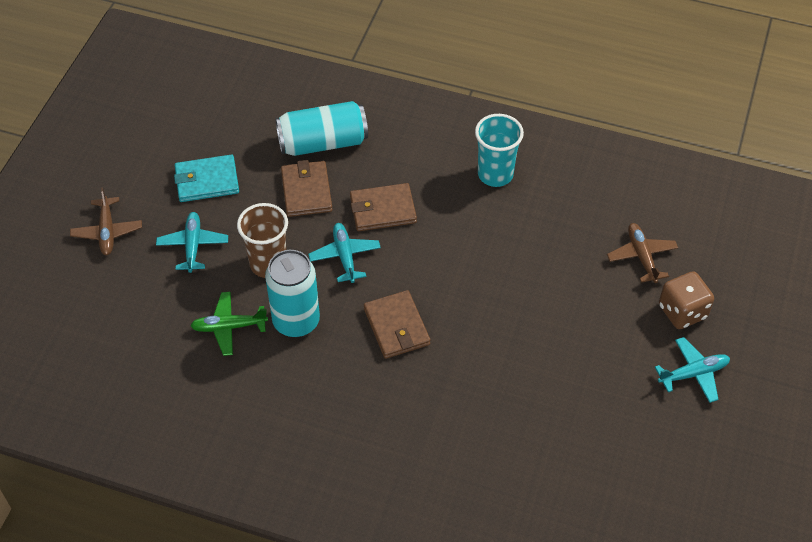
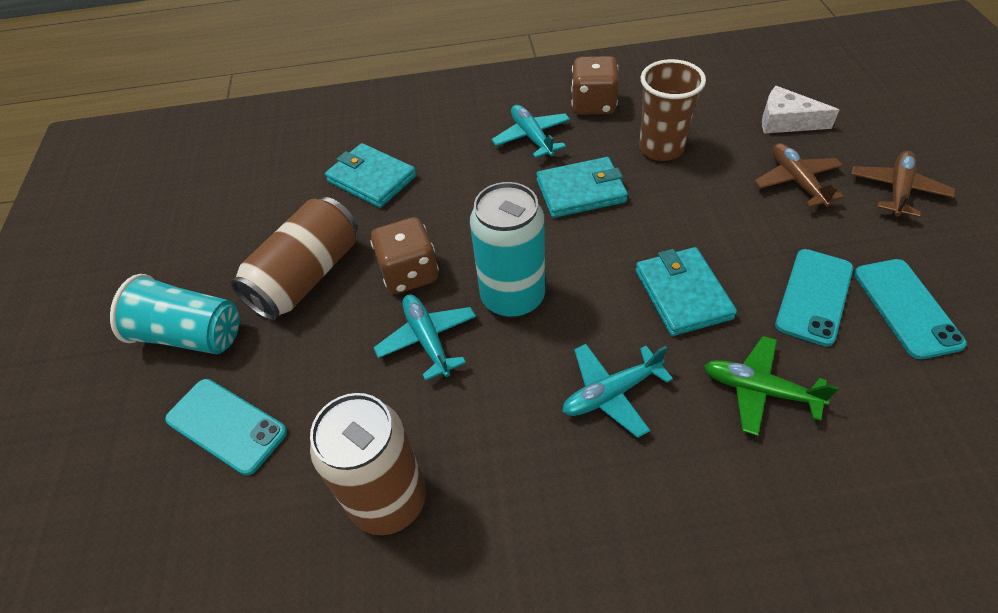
brown can: none = 0 -> [231,197,358,320] [310,393,426,535] = 2
brown dice: [659,271,714,329] = 1 -> [370,217,439,294] [571,56,619,115] = 2
brown wallet: [281,160,332,217] [350,183,417,231] [364,290,430,359] = 3 -> none = 0
turquoise can: [265,250,320,337] [275,101,368,156] = 2 -> [470,182,545,318] = 1
turquoise phone: none = 0 -> [165,379,287,476] [775,249,853,346] [854,259,967,359] = 3
turquoise wallet: [174,154,239,202] = 1 -> [325,143,416,208] [537,157,628,218] [636,247,737,336] = 3
white cheese: none = 0 -> [762,86,839,134] = 1

